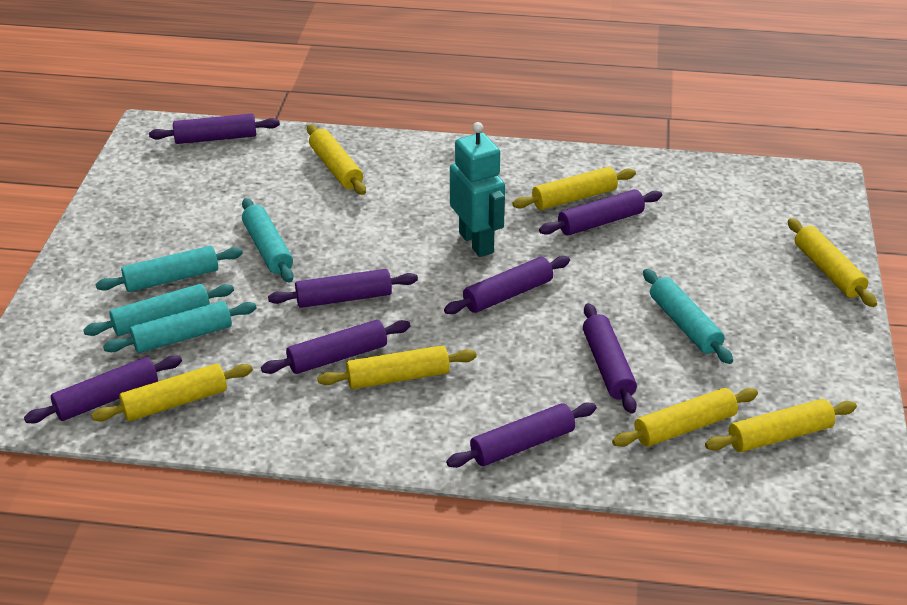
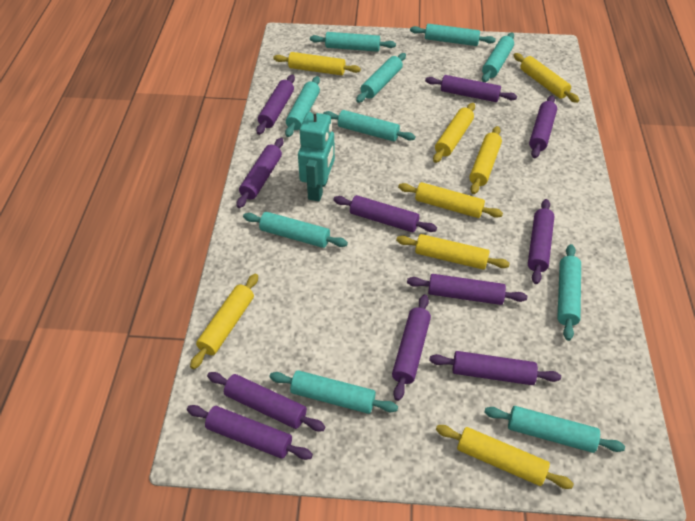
purple rolling pin: [24,355,182,423] [149,114,280,144] [261,320,411,374] [268,269,418,308] [444,256,570,314] [446,403,597,468] [539,189,662,235] [583,303,637,414] = 8 -> [187,405,313,460] [207,372,325,431] [236,138,283,208] [256,75,295,135] [333,195,437,232] [392,294,431,401] [407,274,528,305] [425,75,517,102] [429,351,561,385] [528,199,554,284] [529,95,557,158] = 11
turquoise rolling pin: [83,284,234,336] [95,246,243,292] [103,301,257,353] [242,198,294,283] [643,269,733,364] = 5 -> [243,212,348,248] [269,370,398,414] [285,76,320,137] [310,32,396,52] [323,110,416,141] [356,53,406,103] [410,24,496,46] [482,33,514,82] [484,406,625,453] [557,244,581,341] = 10
yellow rolling pin: [91,364,253,421] [307,124,366,195] [317,345,477,389] [512,167,636,210] [612,388,758,447] [705,399,857,452] [788,218,877,307] = 7 -> [190,274,258,369] [273,52,361,75] [396,234,510,270] [398,182,503,218] [433,103,475,163] [436,425,574,489] [469,126,502,194] [513,53,579,103] = 8

